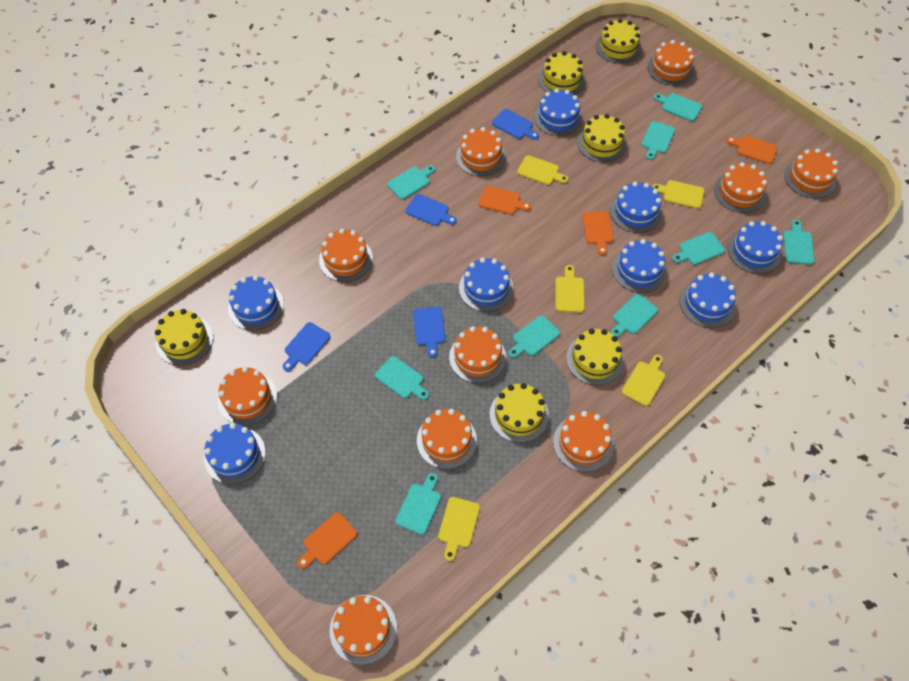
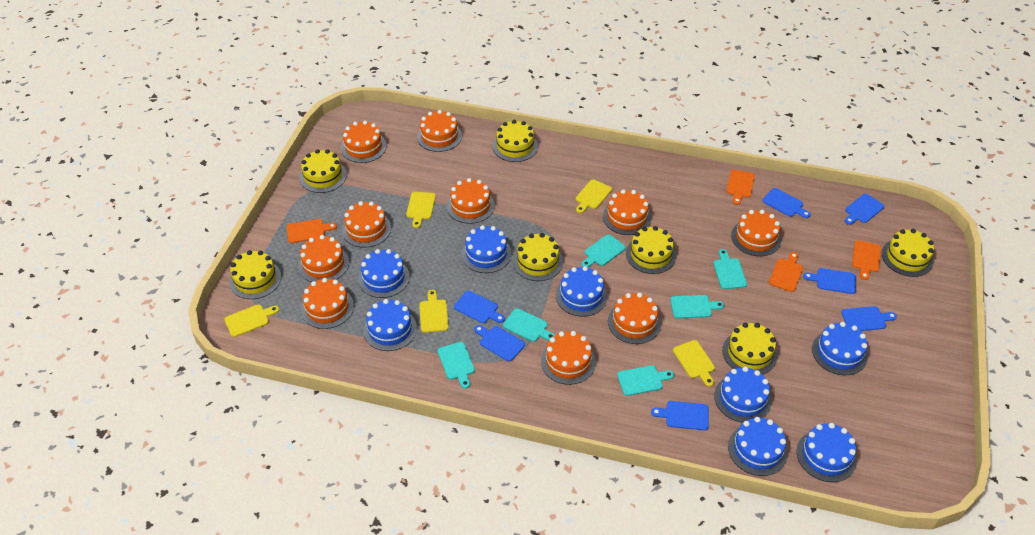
blue cutting board: [283,322,331,371] [405,194,457,226] [413,307,446,357] [492,109,539,140] = 4 -> [454,291,505,323] [474,325,525,362] [651,401,709,431] [762,188,811,218] [803,268,856,294] [841,306,897,331] [845,194,885,225] = 7
turquoise cutting board: [375,356,429,400] [387,165,435,200] [395,473,441,535] [509,315,560,358] [611,294,658,337] [642,121,675,160] [654,93,703,121] [672,232,725,265] [783,220,814,265] = 9 -> [438,342,475,389] [503,308,555,342] [581,234,626,268] [617,365,674,396] [670,295,724,319] [713,249,747,289] = 6
yellow cake: [155,309,213,365] [489,383,549,443] [538,51,586,95] [566,329,624,386] [577,114,627,162] [596,19,642,63] = 6 -> [229,250,281,299] [299,149,347,193] [493,120,538,162] [513,233,563,281] [626,226,676,274] [722,323,778,374] [882,229,934,277] = 7

